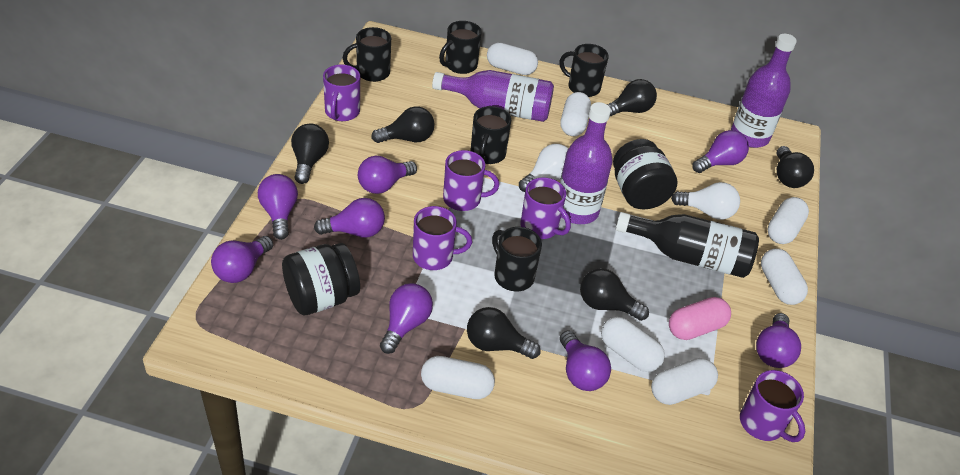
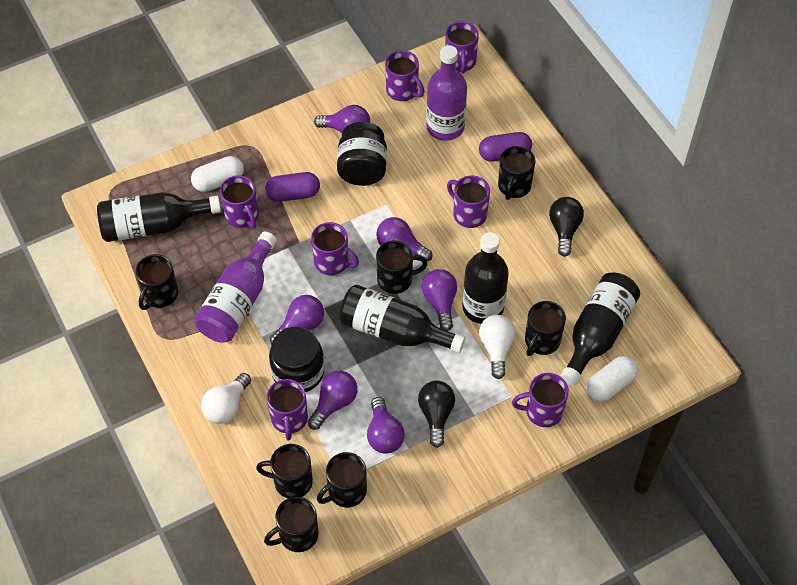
black bottle: [616,212,759,278] = 1 -> [97,192,221,242] [339,284,466,353] [463,232,509,324] [560,273,640,386] = 4
black light bulb: [291,124,329,184] [371,106,435,143] [467,307,541,359] [580,268,649,321] [607,79,657,116] [777,146,814,188] = 6 -> [418,381,455,448] [549,197,584,257] = 2
black mug: [343,27,391,82] [439,21,482,74] [471,106,511,164] [492,227,542,291] [560,44,609,97] = 5 -> [136,254,178,310] [256,444,313,498] [264,497,319,552] [317,452,367,508] [376,241,427,294] [498,146,535,200] [525,301,566,356] = 7
pink capsule: [669,297,731,340] = 1 -> none = 0
purple bottle: [432,70,554,122] [560,102,613,224] [731,34,797,148] = 3 -> [194,232,277,343] [426,45,467,141] = 2
purple capsule: none = 0 -> [265,172,320,202] [479,132,532,162] = 2
purple light bulb: [211,236,273,283] [258,174,298,240] [314,198,385,238] [358,156,417,194] [380,283,433,354] [560,330,611,391] [692,130,749,173] [756,313,801,368] = 8 -> [270,295,324,345] [308,371,358,430] [314,105,370,133] [367,397,405,453] [376,217,433,261] [422,269,457,331] = 6
purple mug: [323,65,360,121] [413,206,472,270] [443,150,499,211] [520,177,571,239] [740,370,805,442] = 5 -> [220,175,259,228] [267,379,308,440] [311,222,359,275] [385,50,424,101] [445,21,479,74] [447,176,490,228] [512,373,569,427] = 7
white capsule: [421,356,495,399] [487,43,538,75] [561,92,591,136] [601,317,665,372] [651,358,718,405] [761,249,808,305] [767,197,809,244] = 7 -> [191,156,244,192] [586,356,638,402] = 2

